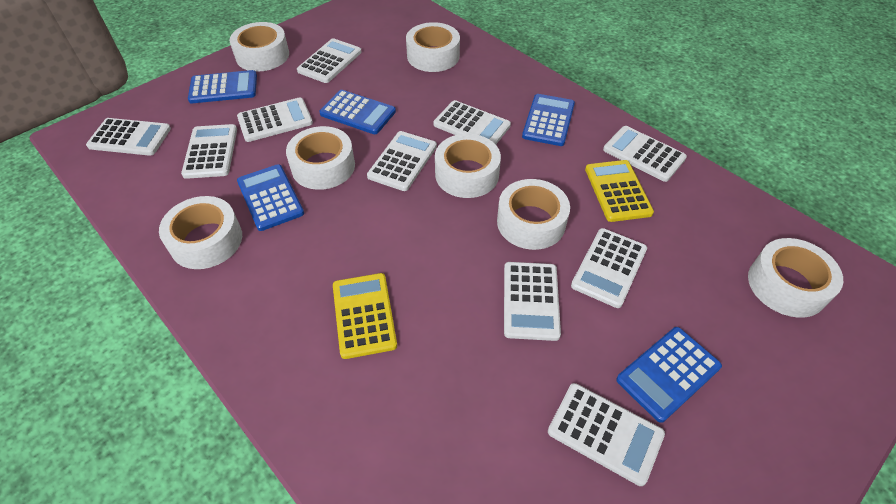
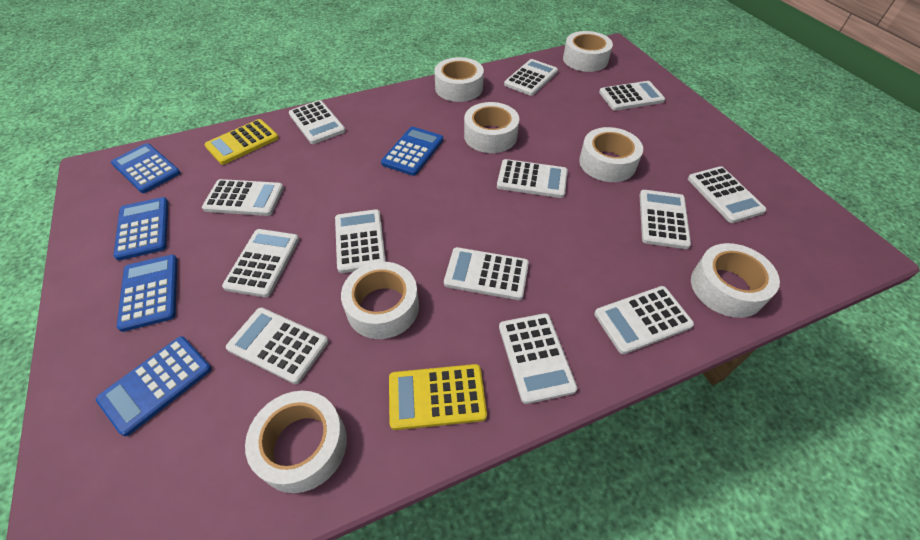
white calculator: [86,118,171,156] [181,124,237,179] [237,97,313,142] [297,38,362,83] [367,131,437,191] [433,100,511,145] [504,262,561,341] [548,383,665,486] [571,228,647,308] [603,126,687,182] = 10 -> [202,179,284,216] [222,229,299,297] [226,307,328,384] [289,100,345,144] [335,209,386,273] [444,247,529,300] [497,159,568,198] [499,313,577,404] [504,59,558,96] [594,286,694,354] [599,81,665,111] [640,190,691,249] [688,166,767,223] = 13

